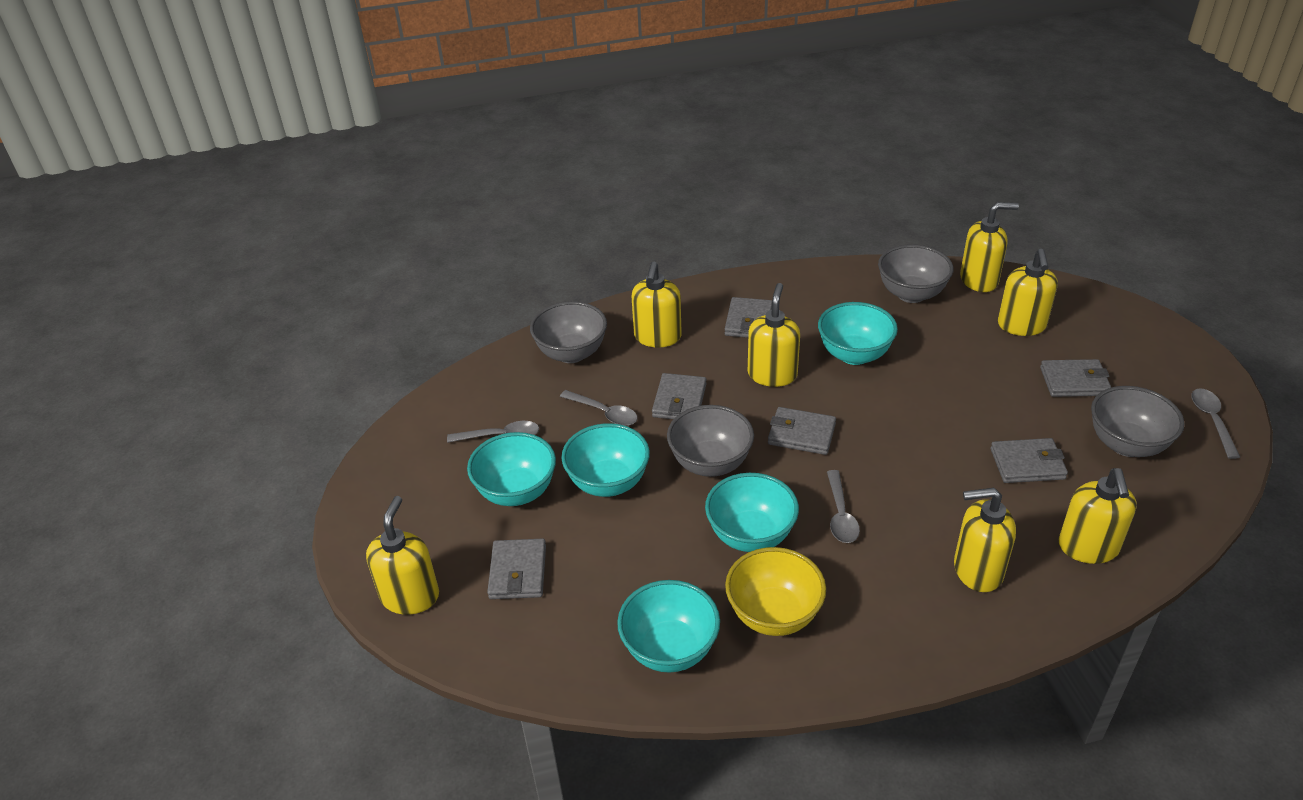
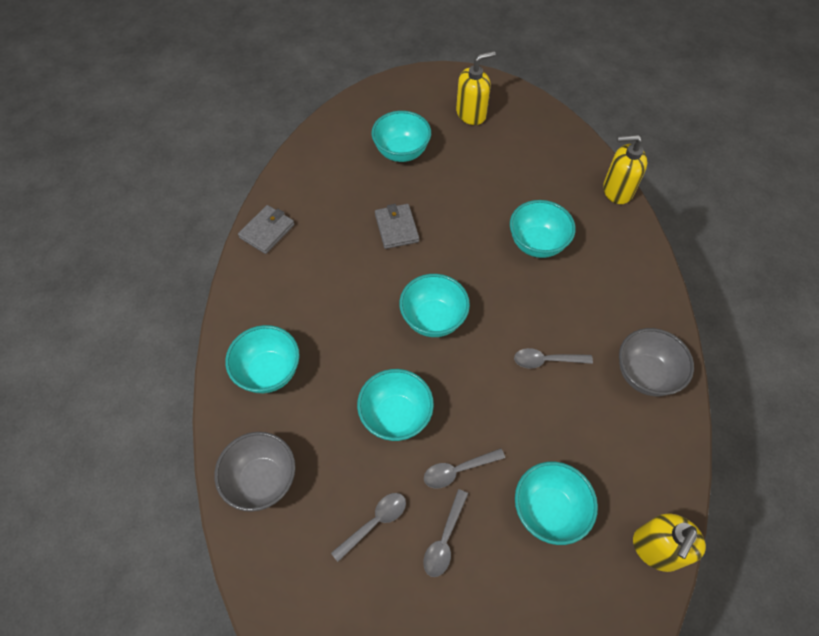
grey bowl: [530,301,607,363] [667,405,754,477] [878,244,954,303] [1091,386,1184,457] = 4 -> [214,432,296,512] [619,328,694,396] = 2
grey wallet: [487,539,546,599] [652,373,706,419] [725,297,772,338] [768,407,836,455] [991,438,1068,483] [1040,359,1112,397] = 6 -> [238,205,295,254] [375,204,419,249] = 2
turquoise bowl: [467,432,556,506] [561,423,650,497] [617,580,720,673] [705,473,799,552] [818,302,898,365] = 5 -> [225,325,300,393] [357,369,434,441] [371,111,431,162] [399,274,470,337] [510,200,576,258] [515,462,598,545] = 6
yellow bowl: [725,547,826,636] = 1 -> none = 0
yellow soap dispenser: [366,496,439,615] [632,262,682,347] [748,283,800,387] [954,488,1016,592] [960,202,1019,292] [998,249,1058,336] [1058,468,1137,564] = 7 -> [456,51,496,125] [603,135,647,204] [633,513,706,572] = 3

